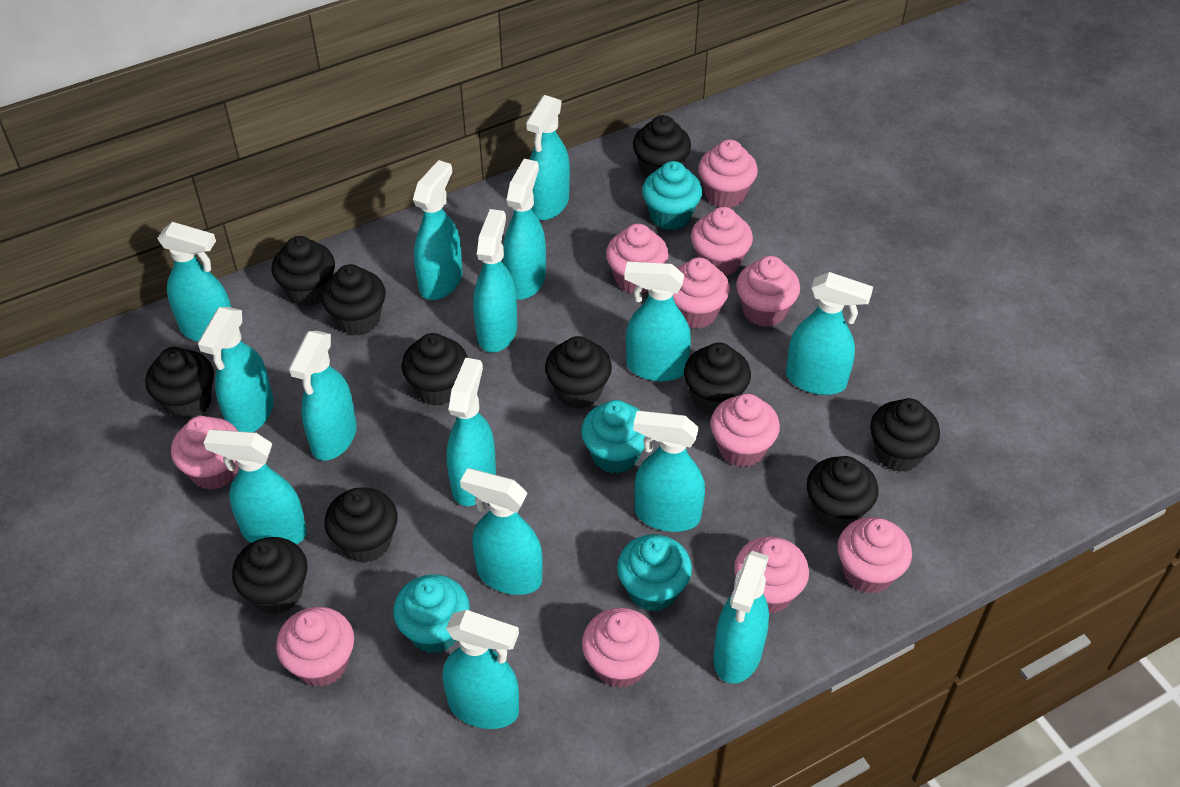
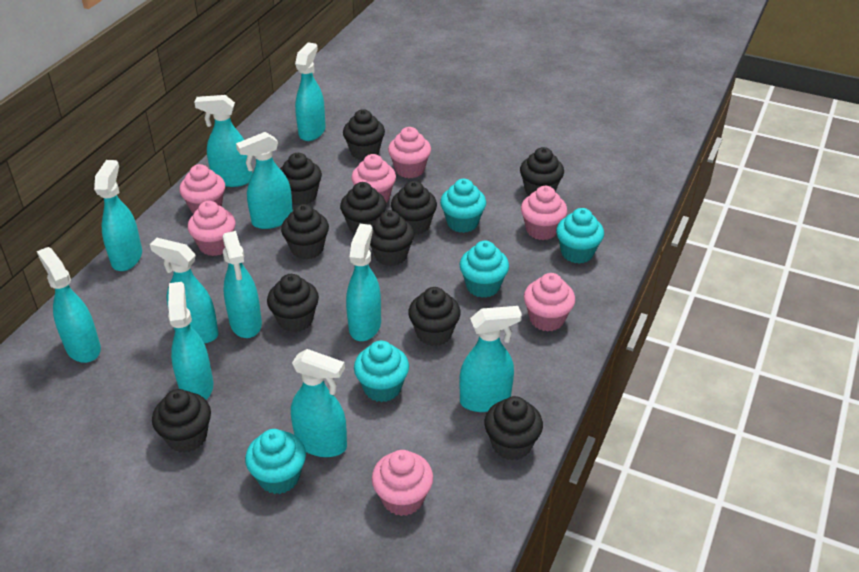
pink cupcake: [171,416,239,490] [276,607,354,687] [582,608,660,688] [606,224,669,294] [673,257,730,329] [691,207,753,276] [698,139,758,208] [711,394,780,467] [734,536,809,614] [736,256,800,327] [838,517,912,594] = 11 -> [180,164,225,215] [188,201,236,256] [351,154,396,203] [372,450,433,516] [388,127,431,178] [521,186,567,240] [524,273,575,332] = 7
turquoise cupcake: [393,574,470,653] [581,400,645,474] [617,534,692,612] [642,161,702,230] = 4 -> [245,429,306,494] [354,340,409,402] [440,179,486,233] [460,241,509,298] [556,208,604,264] = 5
turquoise spray bottle: [157,222,232,342] [198,307,274,432] [204,430,307,545] [289,331,357,461] [413,160,463,300] [443,610,519,729] [447,358,496,506] [460,468,543,595] [473,209,517,352] [503,159,546,300] [526,95,570,220] [624,262,691,381] [633,411,705,532] [713,551,769,684] [786,272,873,395] = 15 -> [37,247,101,363] [94,160,142,271] [150,238,219,344] [168,282,213,400] [194,95,252,187] [223,231,262,338] [236,132,293,229] [291,349,347,457] [295,43,326,141] [346,224,381,341] [459,306,522,412] = 11

